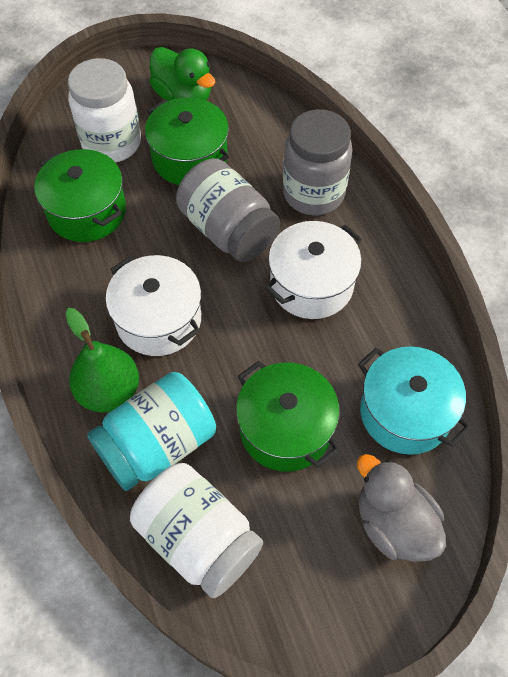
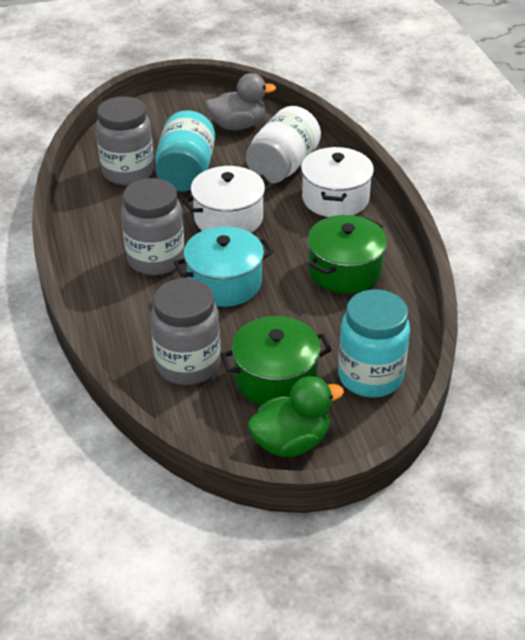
green pear: [65,308,139,413] = 1 -> none = 0
green pot: [34,149,126,242] [145,97,229,185] [236,361,340,472] = 3 -> [221,316,332,405] [308,215,387,294] = 2
grey jar: [176,158,280,262] [283,109,353,216] = 2 -> [96,96,154,185] [121,178,184,275] [151,278,220,385] = 3
turquoise jar: [87,372,216,491] = 1 -> [155,110,215,191] [338,289,410,397] = 2
white jar: [68,58,141,162] [130,463,263,598] = 2 -> [246,106,321,183] = 1

